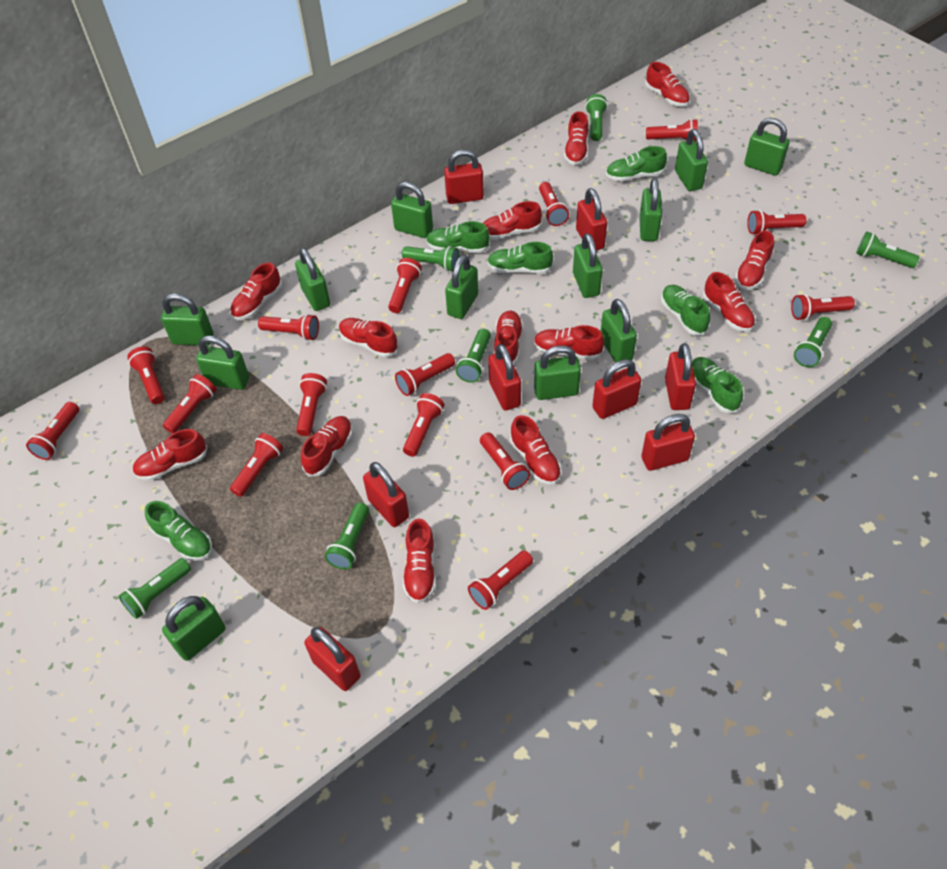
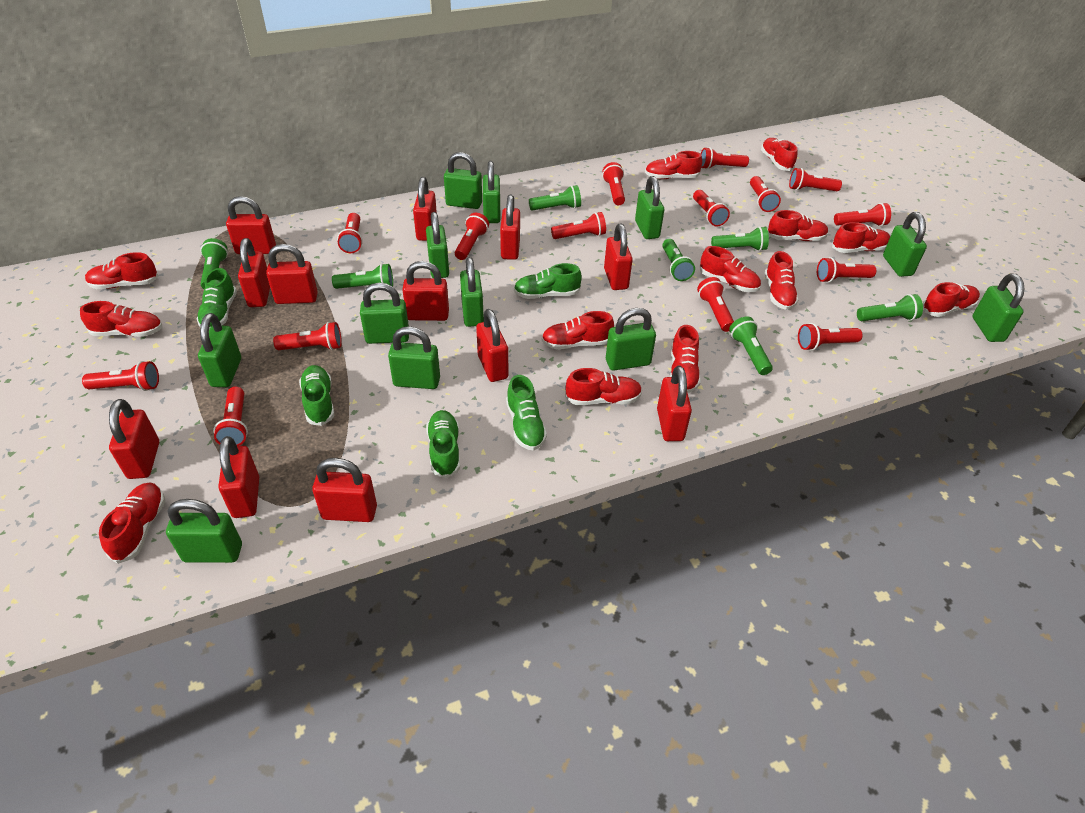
green shoe: [145,501,212,561] [426,221,490,253] [487,242,553,274] [606,146,667,181] [661,285,710,335] [692,357,743,413] = 6 -> [196,268,237,329] [299,365,334,426] [426,410,460,478] [506,375,547,451] [514,263,582,299] = 5
red padlock: [304,627,361,691] [363,462,409,527] [444,150,484,204] [488,344,521,411] [576,188,607,251] [592,359,641,419] [641,414,695,471] [665,343,696,410] = 8 -> [109,399,159,479] [218,436,259,518] [226,196,276,254] [238,238,270,307] [266,244,318,304] [312,458,377,522] [402,261,449,321] [413,177,437,241] [476,309,508,382] [500,195,520,260] [604,224,633,290] [657,366,692,441] = 12

